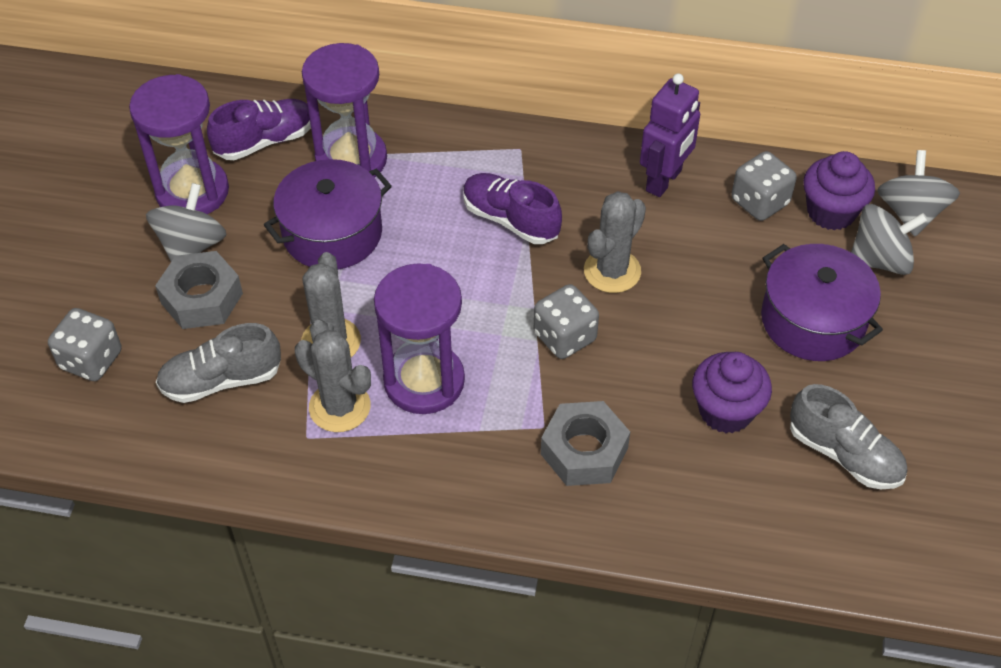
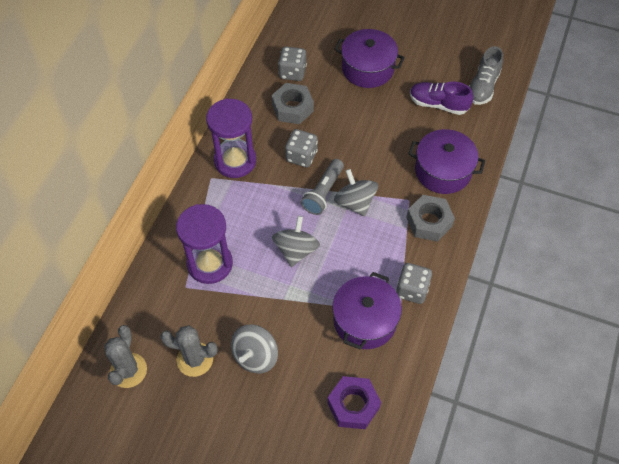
grey cactus: [295,330,371,432] [301,252,361,357] [584,191,646,293] = 3 -> [104,325,147,388] [160,325,218,377] = 2
grey flashlight: none = 0 -> [301,159,344,215] = 1
grey shoe: [156,323,281,403] [790,384,907,489] = 2 -> [469,46,503,105] = 1
purple cupcake: [692,352,772,433] [803,151,875,230] = 2 -> none = 0
purple hourglass: [129,74,229,214] [302,43,387,178] [374,263,465,414] = 3 -> [176,204,233,284] [206,99,256,178] = 2
purple nut: none = 0 -> [327,376,381,429] = 1
purple pot: [264,159,392,269] [761,244,883,361] = 2 -> [332,272,402,349] [334,29,405,88] [408,129,485,194] = 3
purple robot: [640,73,700,197] = 1 -> none = 0
purple shoe: [207,99,311,160] [463,173,562,244] = 2 -> [410,82,473,115] = 1

